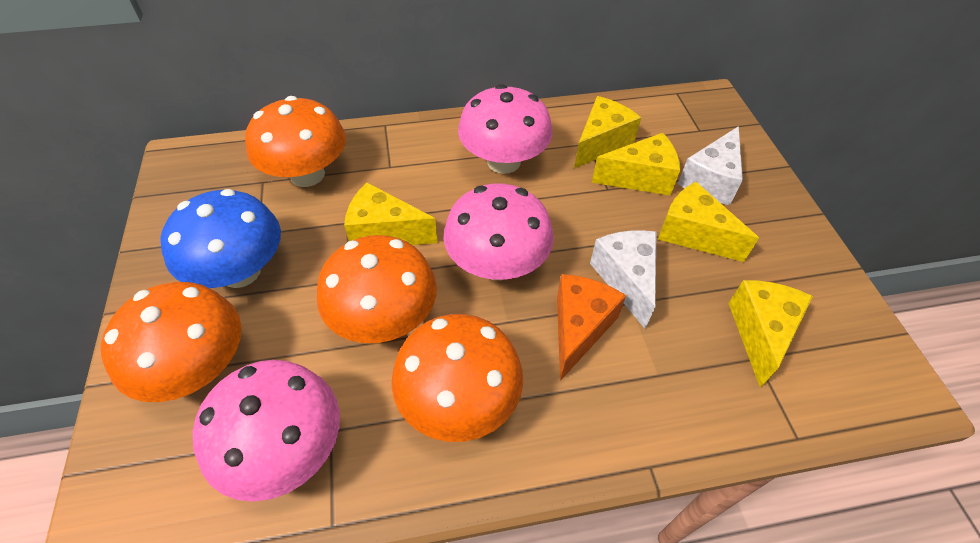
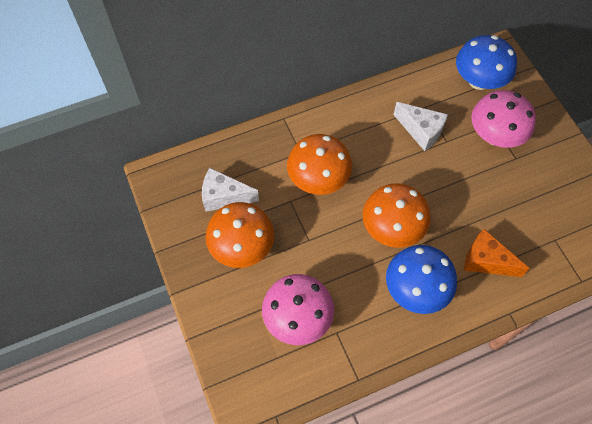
blue mushroom: [160,189,281,288] = 1 -> [386,245,457,314] [456,35,517,90] = 2
orange mushroom: [101,282,241,402] [245,96,346,187] [317,235,437,343] [391,314,523,442] = 4 -> [205,202,274,268] [287,134,352,195] [362,183,431,248] = 3
pink mushroom: [192,360,340,502] [443,183,554,280] [458,84,552,174] = 3 -> [262,274,334,345] [471,90,536,148] = 2
yellow cheese: [344,182,438,245] [574,96,641,169] [592,133,680,196] [658,182,759,262] [728,280,813,388] = 5 -> none = 0

